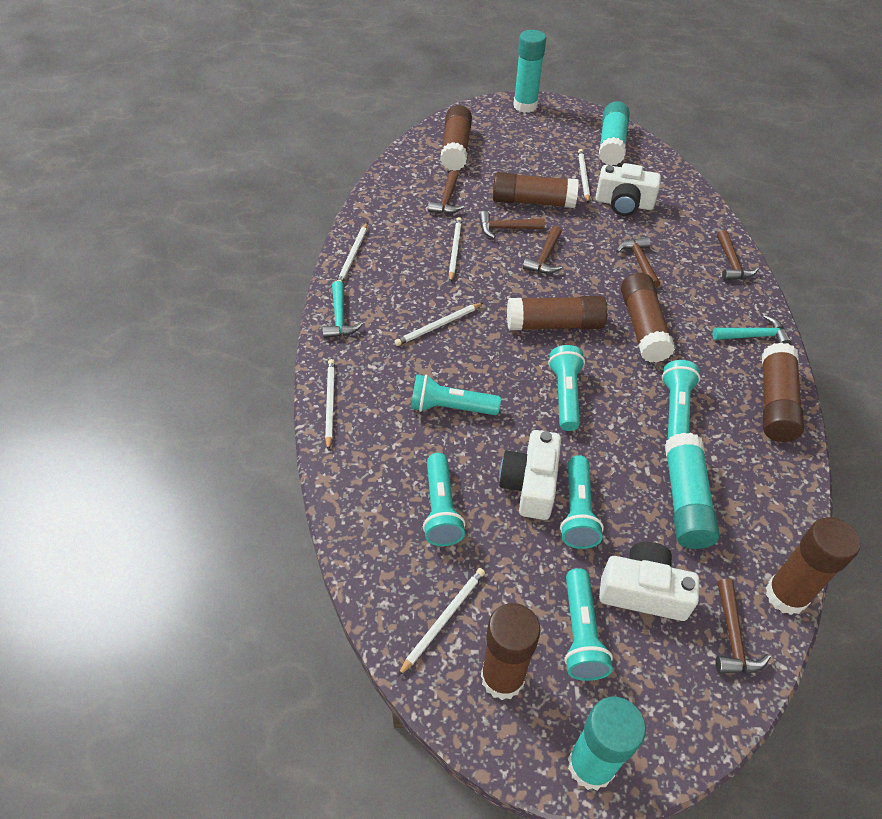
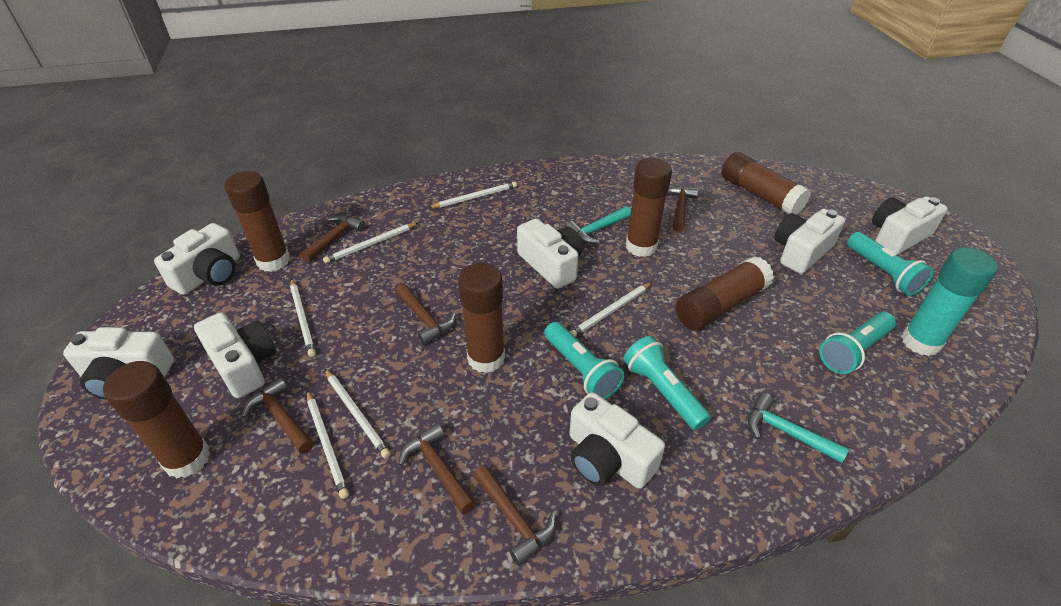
brown glue stick: [440,105,472,171] [481,603,540,700] [493,172,579,208] [507,296,608,330] [621,273,675,363] [762,342,804,442] [766,517,860,615] = 7 -> [103,361,210,478] [224,171,290,272] [458,263,505,373] [626,158,672,257] [676,256,774,330] [721,152,811,215] = 6
turquoise flashlight: [411,374,501,415] [423,453,466,546] [548,345,585,431] [560,455,604,549] [564,568,613,681] [662,360,700,440] = 6 -> [544,322,624,399] [623,336,711,430] [819,312,896,374] [847,232,934,296] = 4
turquoise glue stick: [513,30,546,113] [568,697,646,790] [599,101,630,166] [665,433,720,549] = 4 -> [901,247,998,356] = 1
white camera: [499,430,561,520] [595,163,661,216] [599,542,699,621] = 3 -> [63,327,174,400] [154,223,240,295] [194,312,276,398] [517,218,583,289] [569,392,665,489] [774,209,845,274] [872,197,948,255] = 7

